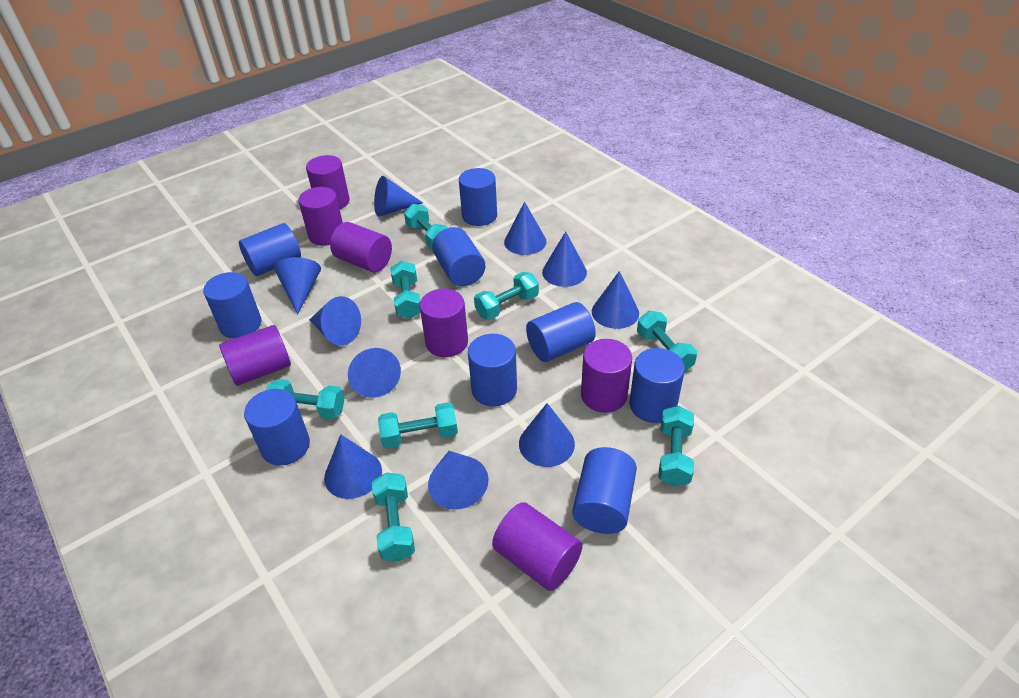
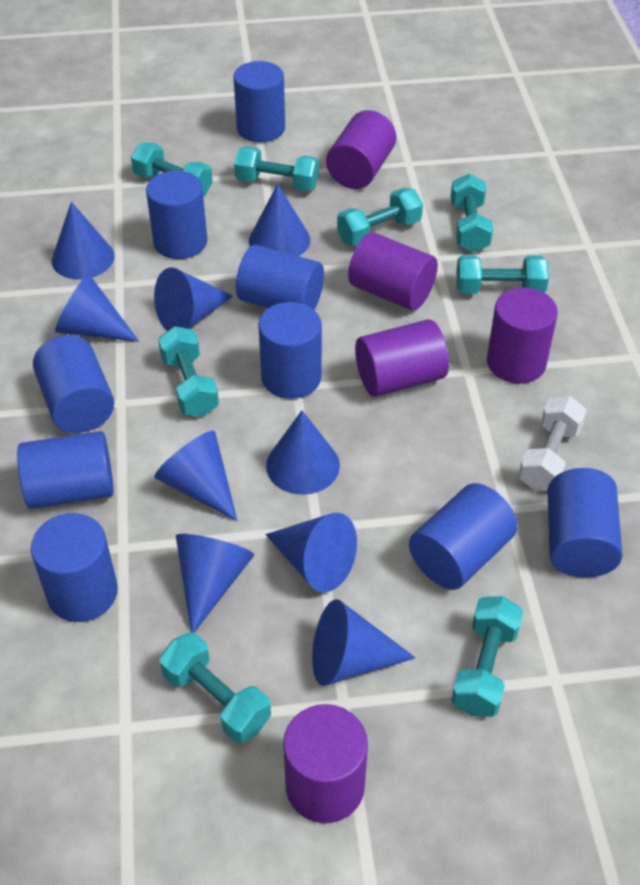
blue cone: [274,257,321,315] [309,296,361,345] [324,434,382,499] [348,348,401,398] [374,176,423,217] [428,451,489,510] [504,202,547,255] [519,403,575,467] [542,231,587,287] [592,271,639,329] = 10 -> [52,202,115,280] [55,274,139,342] [154,267,233,331] [154,430,238,521] [176,534,254,632] [249,184,310,256] [265,513,357,593] [266,410,340,495] [312,599,416,686] = 9
purple cylinder: [219,325,291,386] [298,187,343,246] [306,155,350,209] [330,222,392,272] [420,289,468,357] [492,502,582,591] [581,339,632,413] = 7 -> [283,704,368,823] [326,110,396,189] [348,232,438,310] [355,319,449,397] [487,288,558,384] = 5
white dumbbell: none = 0 -> [518,396,587,491] = 1

